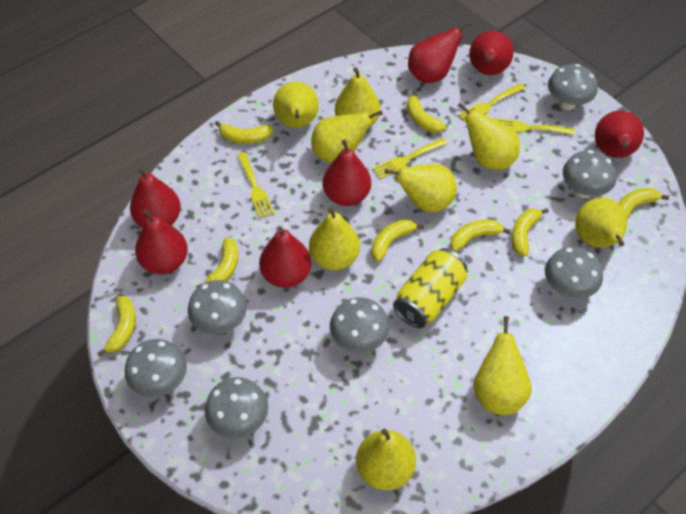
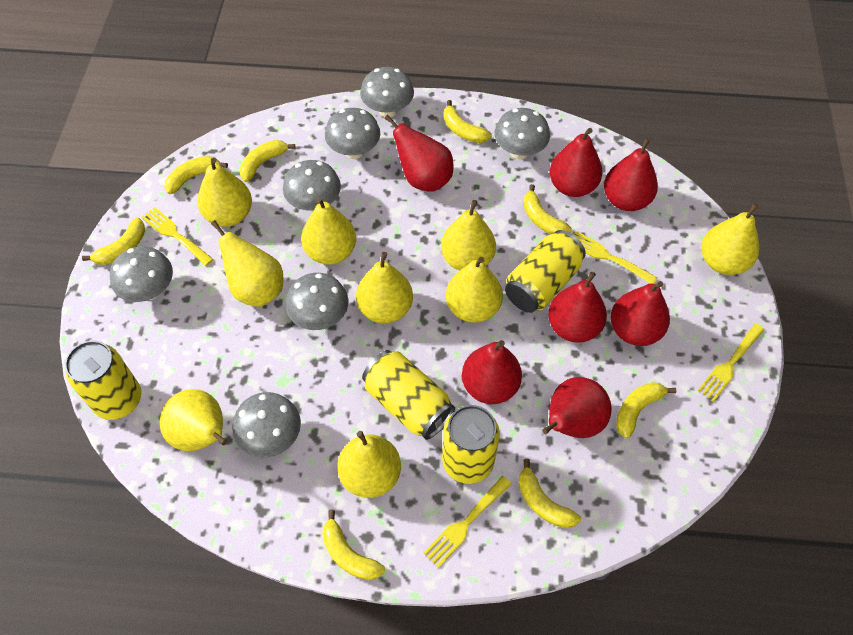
yellow can: [393,248,467,328] = 1 -> [65,341,141,420] [362,350,455,440] [442,405,500,484] [505,230,586,313] = 4

